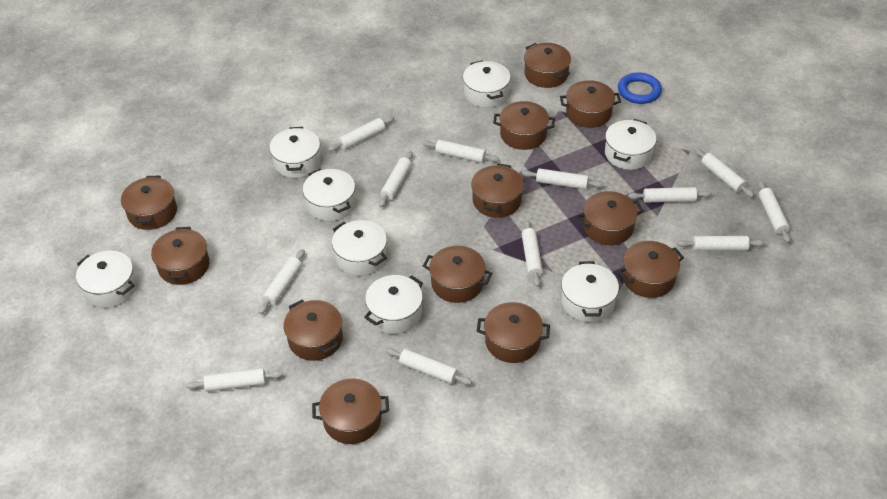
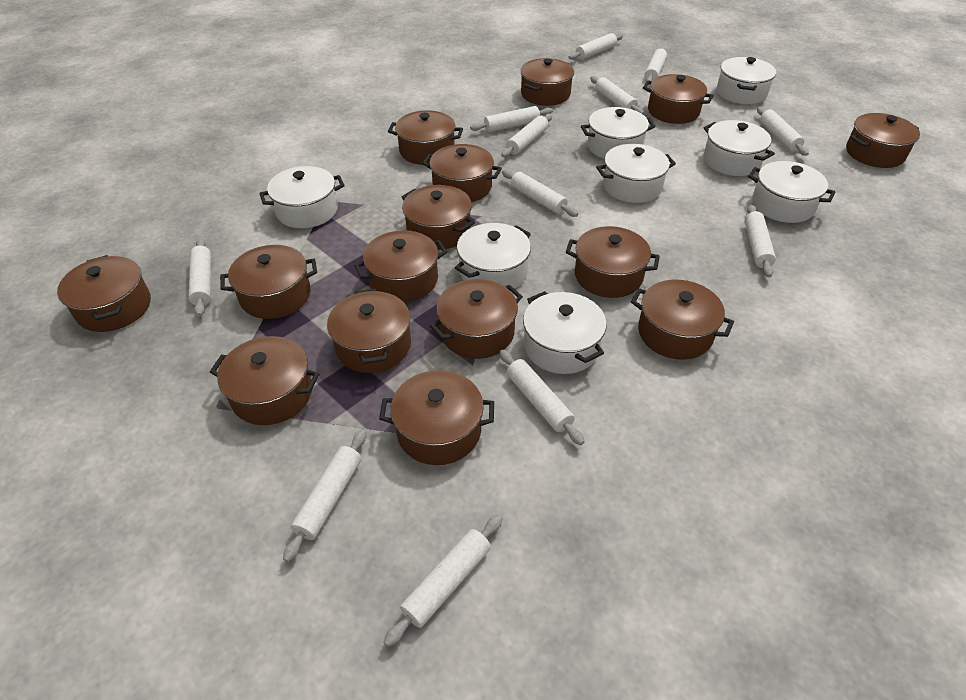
blue ring: [618,73,662,104] = 1 -> none = 0
brown pot: [121,176,177,230] [151,227,209,285] [283,300,343,361] [312,379,389,444] [423,246,492,303] [471,163,524,218] [477,302,550,363] [493,101,555,150] [524,43,571,88] [560,80,621,128] [577,191,644,245] [618,241,684,298] = 12 -> [57,255,151,332] [210,336,319,425] [220,245,317,319] [327,289,411,373] [354,230,447,302] [379,370,494,465] [388,110,463,165] [402,185,475,250] [422,144,502,202] [430,279,523,359] [520,58,574,106] [566,226,660,298] [631,280,734,360] [643,74,714,124] [846,113,920,168] = 15

